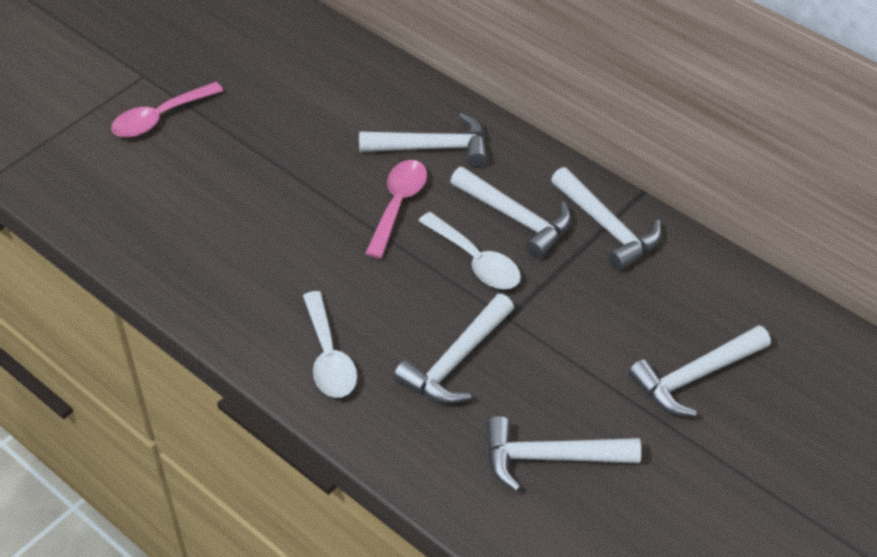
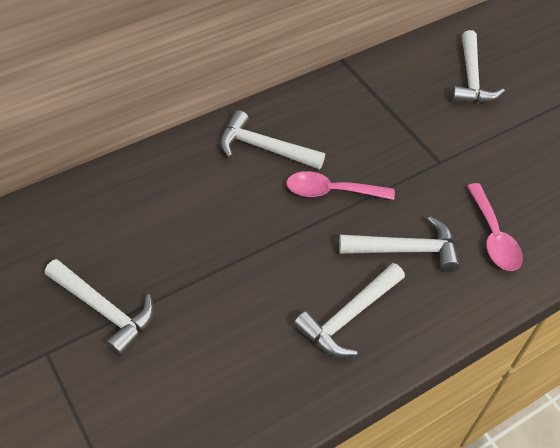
white hammer: [359,113,488,167] [393,294,514,404] [450,167,571,258] [486,416,641,491] [551,167,662,271] [628,325,771,417] = 6 -> [45,259,154,356] [220,110,325,170] [293,263,405,357] [339,216,460,272] [451,30,505,103] = 5
white spoon: [303,291,357,398] [418,212,521,289] = 2 -> none = 0

